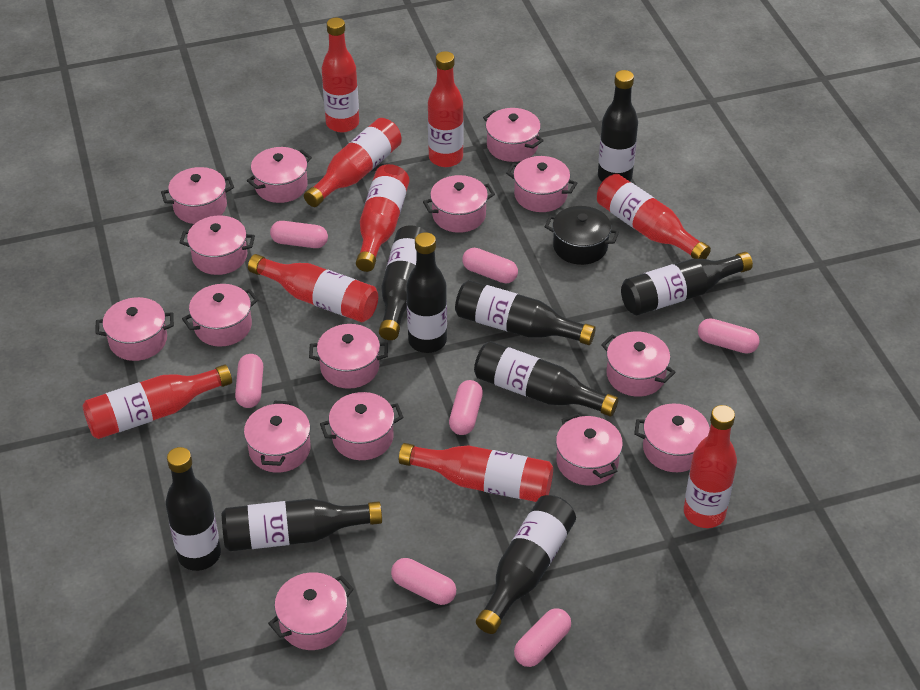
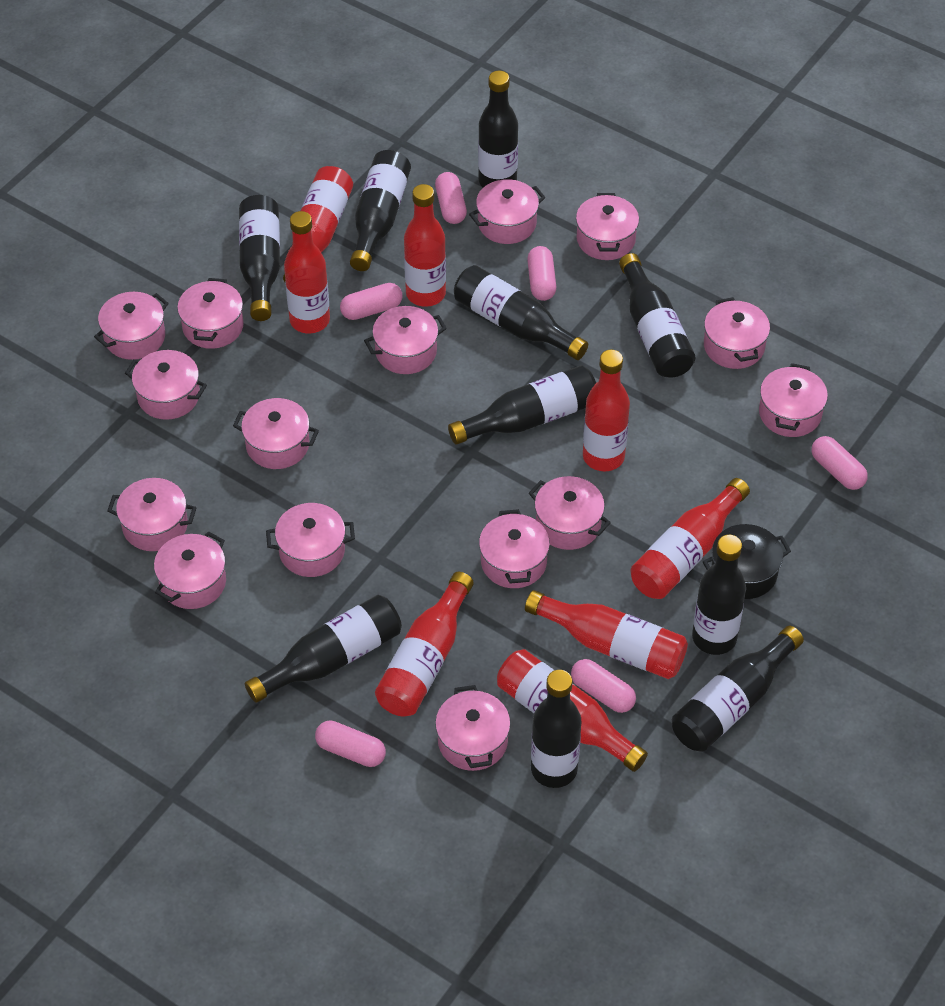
black bottle: [165,447,221,571] [222,499,382,551] [379,225,428,340] [406,232,447,353] [455,280,596,345] [474,341,618,416] [476,495,576,634] [598,70,638,182] [621,252,753,315] = 9 -> [239,195,280,321] [245,595,402,703] [350,150,411,271] [448,365,596,445] [454,265,588,360] [478,71,518,187] [531,670,581,788] [619,253,695,378] [672,626,804,751] [692,535,746,655] = 10
pink capsule: [235,354,263,408] [270,221,328,248] [391,558,456,605] [449,380,483,435] [462,248,518,283] [514,608,571,667] [698,318,760,354] = 7 -> [315,720,386,767] [340,283,403,320] [435,172,467,224] [527,246,556,301] [571,659,636,713] [812,436,868,490] = 6
red bottle: [83,365,232,439] [248,254,378,322] [304,118,402,207] [322,18,359,133] [356,164,409,272] [399,443,553,502] [428,51,464,167] [597,174,711,259] [684,405,737,528] = 9 -> [283,166,353,282] [284,211,330,334] [375,572,474,717] [404,184,446,307] [497,649,648,772] [525,590,688,679] [583,350,630,471] [630,478,750,599] = 8

